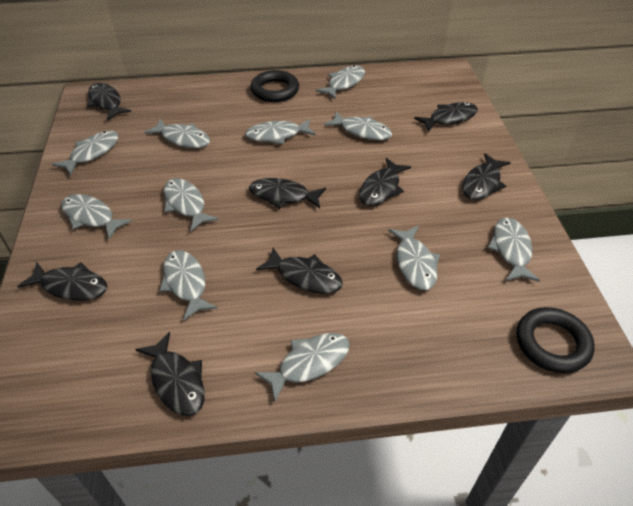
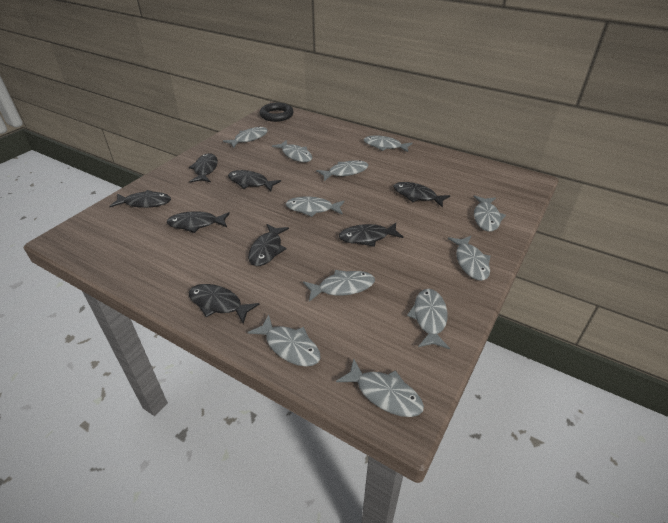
black ring: [251,70,299,102] [516,307,595,373] = 2 -> [260,103,293,122] = 1

